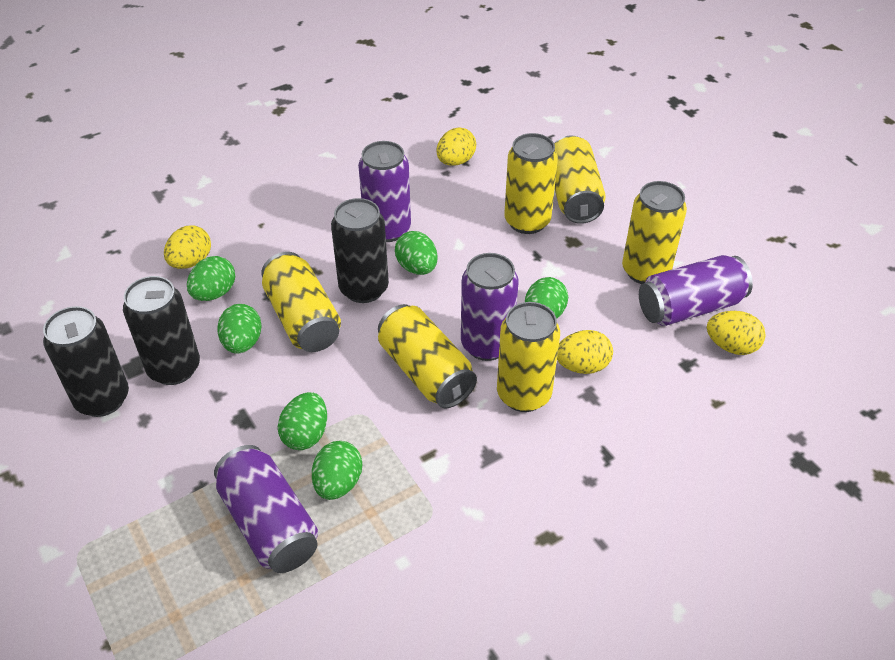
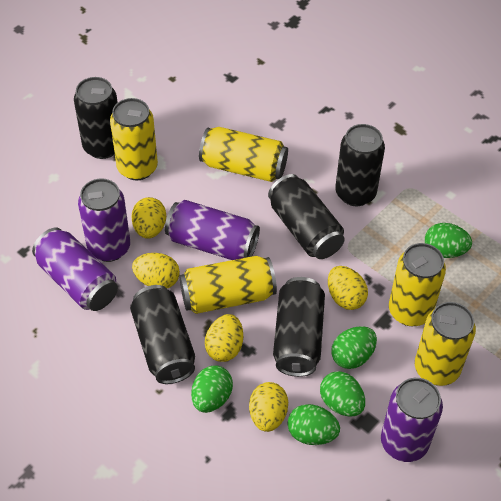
black can: [43,306,129,417] [123,276,200,385] [331,198,389,303] = 3 -> [74,77,118,159] [130,285,195,384] [268,174,345,259] [273,277,325,377] [335,124,385,206] = 5
green egg: [187,256,235,301] [217,304,262,354] [278,392,327,450] [312,441,362,500] [395,231,438,275] [525,277,568,319] = 6 -> [191,365,233,413] [288,404,340,445] [320,371,365,417] [331,326,377,369] [425,223,472,258] = 5
yellow can: [261,252,341,352] [378,304,477,408] [497,302,560,412] [504,133,558,234] [554,135,606,224] [622,181,687,284] = 6 -> [110,98,158,180] [180,256,277,314] [199,127,288,182] [389,243,446,326] [415,302,476,386] = 5
yellow egg: [164,225,211,269] [436,128,476,166] [557,330,613,374] [707,311,766,355] = 4 -> [131,197,166,239] [132,253,180,288] [205,314,243,362] [249,382,288,432] [328,266,368,310] = 5

